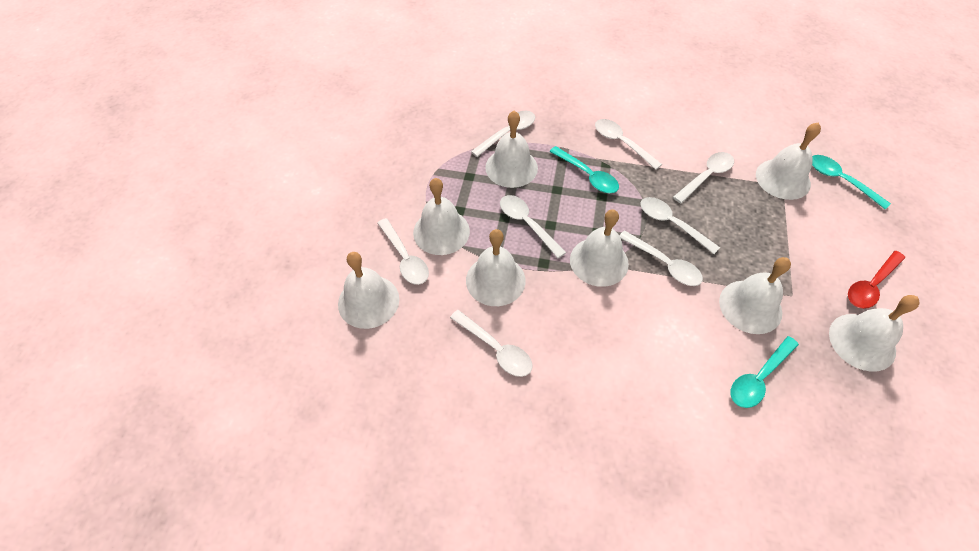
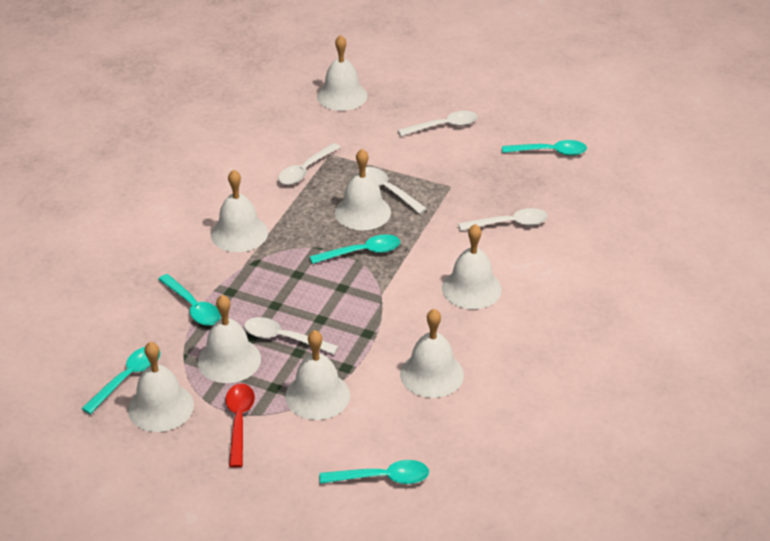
turquoise spoon: [549,146,619,193] [731,336,799,408] [812,155,891,209] = 3 -> [81,347,160,414] [158,274,221,326] [310,234,400,264] [320,460,429,484] [502,140,587,156] = 5
white spoon: [377,218,429,285] [450,310,533,377] [471,111,535,157] [500,195,566,258] [595,119,662,170] [619,230,703,286] [640,197,720,254] [673,152,734,203] = 8 -> [244,317,339,354] [278,143,341,185] [359,167,427,214] [398,111,478,136] [458,208,548,231] = 5

